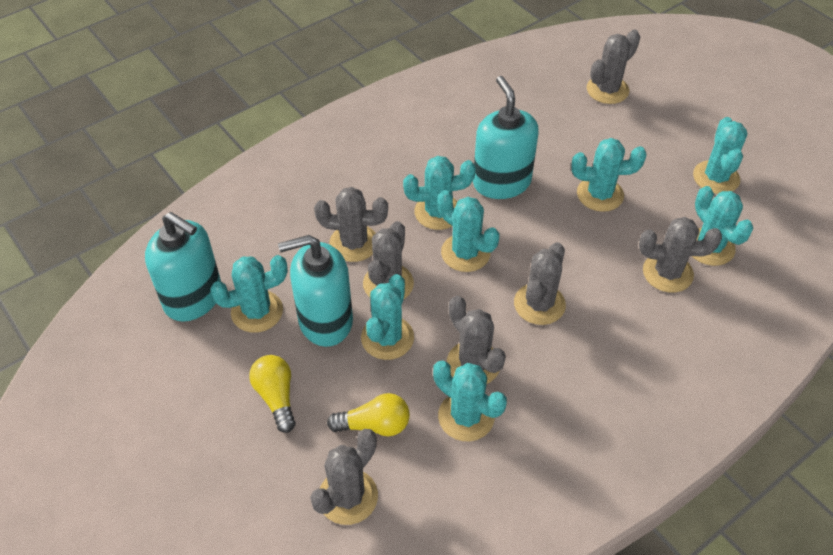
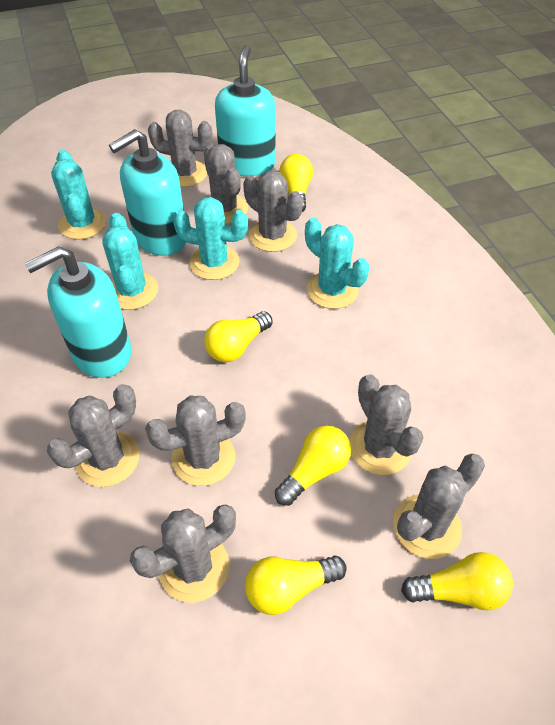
grey cactus: [310,429,378,525] [314,187,388,262] [363,221,414,300] [447,296,506,384] [514,242,566,325] [587,30,640,104] [639,217,722,293] = 7 -> [47,384,139,487] [130,504,236,603] [145,396,246,486] [148,110,213,187] [204,144,248,224] [243,170,303,252] [349,374,423,475] [393,454,485,559] = 8
turquoise cactus: [210,255,288,333] [361,274,414,360] [403,156,476,230] [433,361,507,441] [438,190,499,272] [571,138,647,212] [692,186,753,266] [693,117,748,194] = 8 -> [51,150,106,240] [102,213,158,310] [173,197,248,280] [305,217,370,309] = 4
yellow light bulb: [249,355,296,433] [327,393,410,436] = 2 -> [204,311,273,362] [245,555,347,615] [275,425,351,506] [279,154,313,212] [401,552,513,611] = 5

